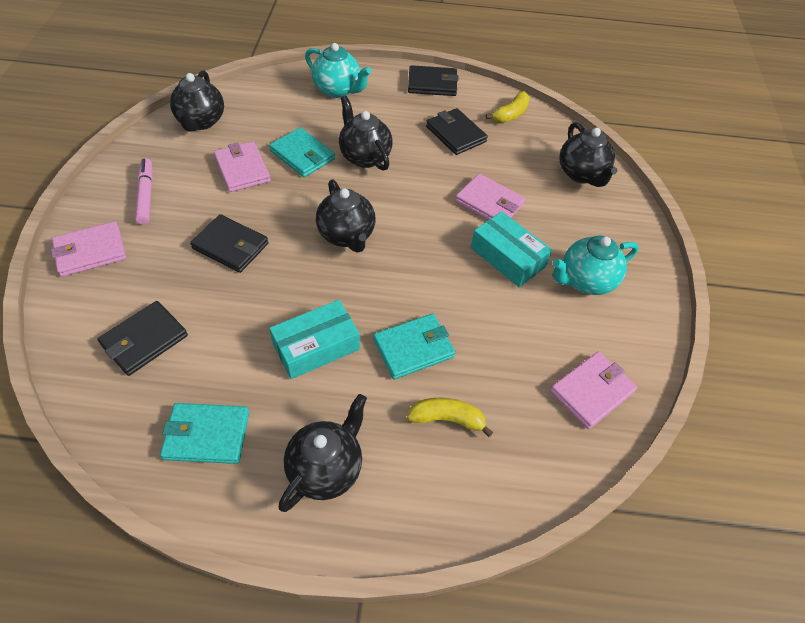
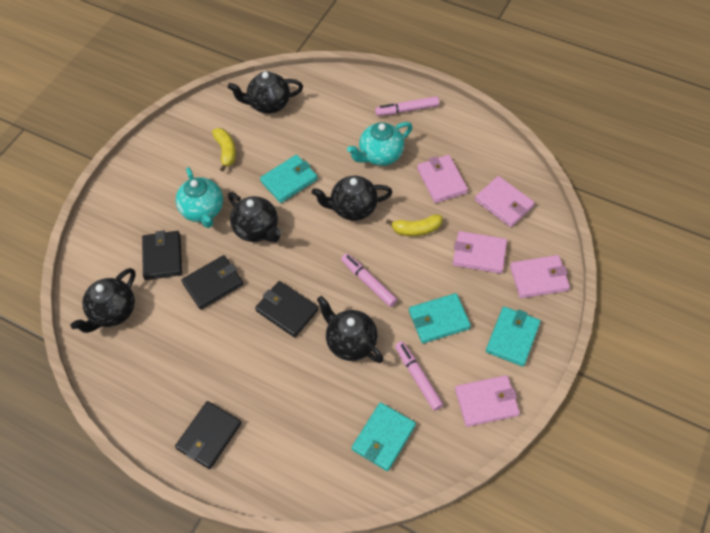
pink marker: [135,158,153,225] = 1 -> [341,253,397,307] [375,96,439,116] [395,341,443,411] = 3
pink wallet: [51,221,126,277] [214,141,271,192] [455,173,525,220] [550,352,638,429] = 4 -> [417,155,468,203] [453,231,507,274] [455,375,520,427] [475,176,535,227] [510,255,570,298] = 5
turquoise box: [269,300,360,379] [471,212,552,287] = 2 -> none = 0
turquoise wallet: [160,403,249,464] [269,127,335,177] [373,314,456,379] = 3 -> [260,155,318,203] [352,402,416,471] [409,293,471,344] [486,307,541,367] = 4

